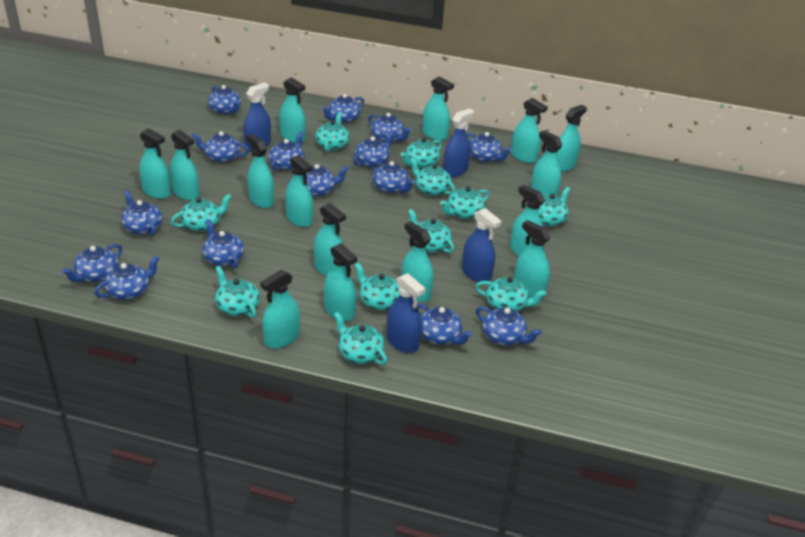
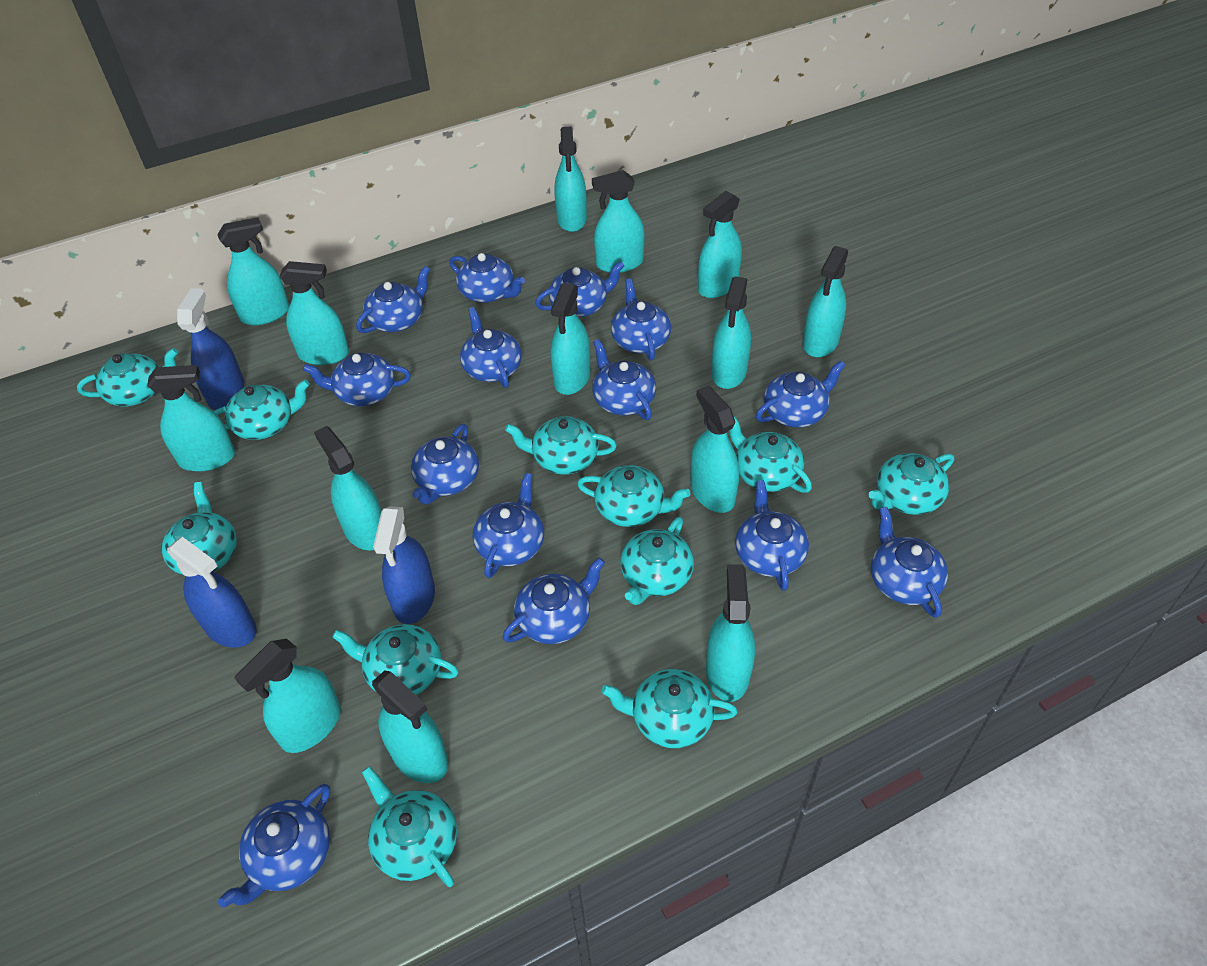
blue spray bottle: [244,83,271,151] [387,273,426,353] [443,109,474,177] [462,208,502,282] = 4 -> [167,537,257,647] [177,288,244,410] [373,506,435,624] = 3
blue teapot: [62,244,122,282] [94,255,160,300] [121,190,163,236] [191,131,249,163] [202,219,244,268] [208,85,241,114] [269,131,305,171] [289,164,349,196] [322,94,364,123] [353,131,394,167] [368,113,412,142] [372,161,415,193] [417,304,472,345] [466,132,512,162] [476,307,542,345] = 15 -> [218,784,330,908] [303,353,411,406] [356,266,430,333] [411,424,479,505] [449,253,525,303] [460,307,522,388] [473,473,544,578] [503,557,605,644] [535,261,624,317] [592,339,656,420] [611,278,671,360] [735,480,809,591] [756,360,846,428] [871,507,948,618] = 14
turquoise spray bottle: [139,128,171,199] [170,130,200,200] [246,134,274,208] [260,269,300,349] [279,77,306,143] [285,155,313,227] [314,203,346,276] [324,243,357,321] [401,221,433,302] [422,76,454,140] [510,185,545,257] [511,98,548,163] [514,220,551,298] [531,130,562,197] [556,105,587,172] = 15 -> [147,365,235,472] [217,217,289,325] [234,639,341,753] [279,261,349,365] [314,426,382,551] [372,670,448,783] [551,283,590,395] [555,126,587,232] [592,170,645,273] [690,386,739,513] [698,191,742,298] [706,564,755,702] [712,276,751,389] [803,246,849,357] = 14

